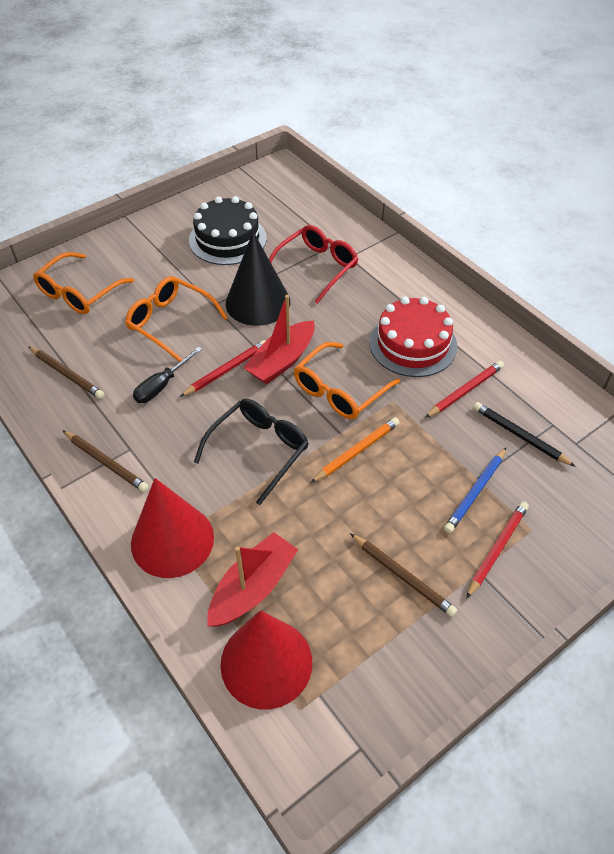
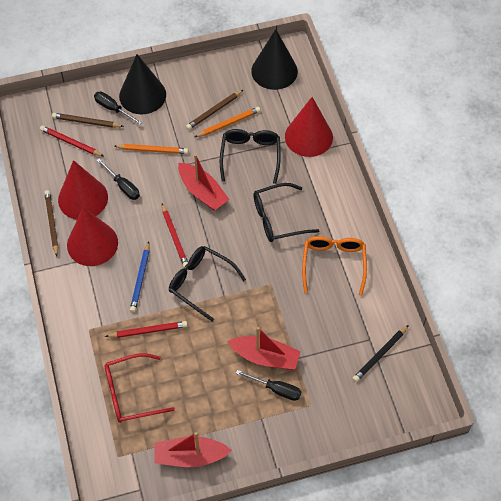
black cake: [189,196,267,265] = 1 -> none = 0
black cone: [226,232,290,326] = 1 -> [119,54,166,115] [251,29,298,90] = 2
black glasses: [194,399,309,505] = 1 -> [169,246,246,322] [220,129,281,184] [253,183,320,242] = 3
black screwdriver: [133,347,202,403] = 1 -> [94,91,142,125] [97,158,140,200] [236,370,301,401] = 3
orange glasses: [33,252,134,314] [125,276,228,362] [294,342,400,419] = 3 -> [302,236,367,296] = 1
orange pencil: [311,417,400,483] = 1 -> [114,144,188,154] [195,107,261,137] = 2
red boat: [208,532,298,627] [243,295,315,384] = 2 -> [154,432,232,467] [178,154,230,210] [227,327,301,370] = 3
red cake: [369,297,457,377] = 1 -> none = 0
red cone: [131,478,214,578] [220,610,312,710] = 2 -> [58,160,108,220] [67,207,118,266] [285,97,333,157] = 3

